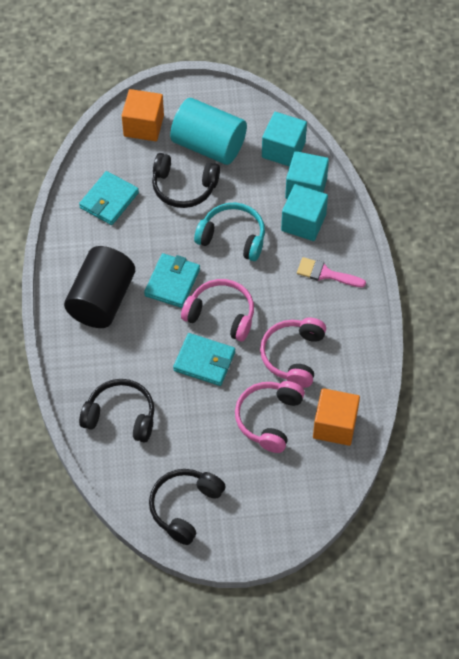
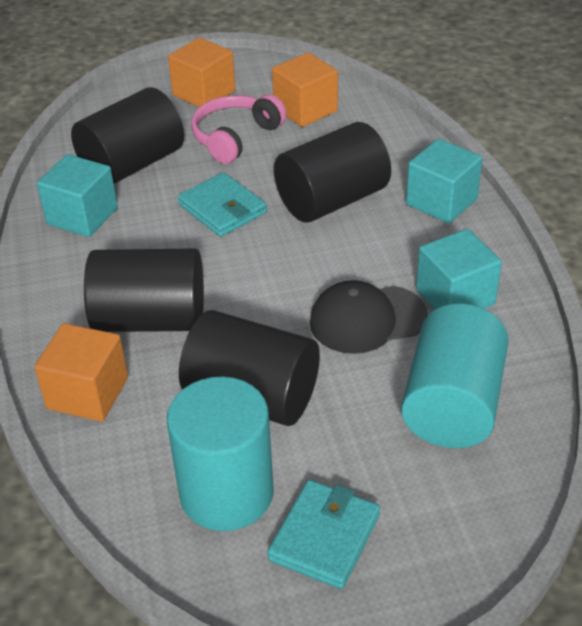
black cap: none = 0 -> [310,280,428,354] = 1
black cylinder: [64,246,135,328] = 1 -> [71,87,184,184] [84,248,204,332] [179,310,320,426] [274,122,391,223] = 4
black headphones: [79,379,154,443] [149,469,226,545] [152,153,220,208] = 3 -> none = 0
orange cube: [122,89,164,141] [313,388,360,446] = 2 -> [34,323,128,421] [168,37,235,107] [272,52,338,127] = 3
pink brush: [297,257,366,288] = 1 -> none = 0
pink headphones: [181,279,254,342] [235,381,305,453] [260,318,326,388] = 3 -> [191,94,287,164] = 1
turquoise cylinder: [170,98,247,165] = 1 -> [167,377,274,531] [401,303,509,448] = 2
turquoise headphones: [194,203,265,261] = 1 -> none = 0
turquoise wallet: [79,171,139,225] [144,253,200,308] [173,333,235,386] = 3 -> [178,172,267,237] [267,480,380,589] = 2

